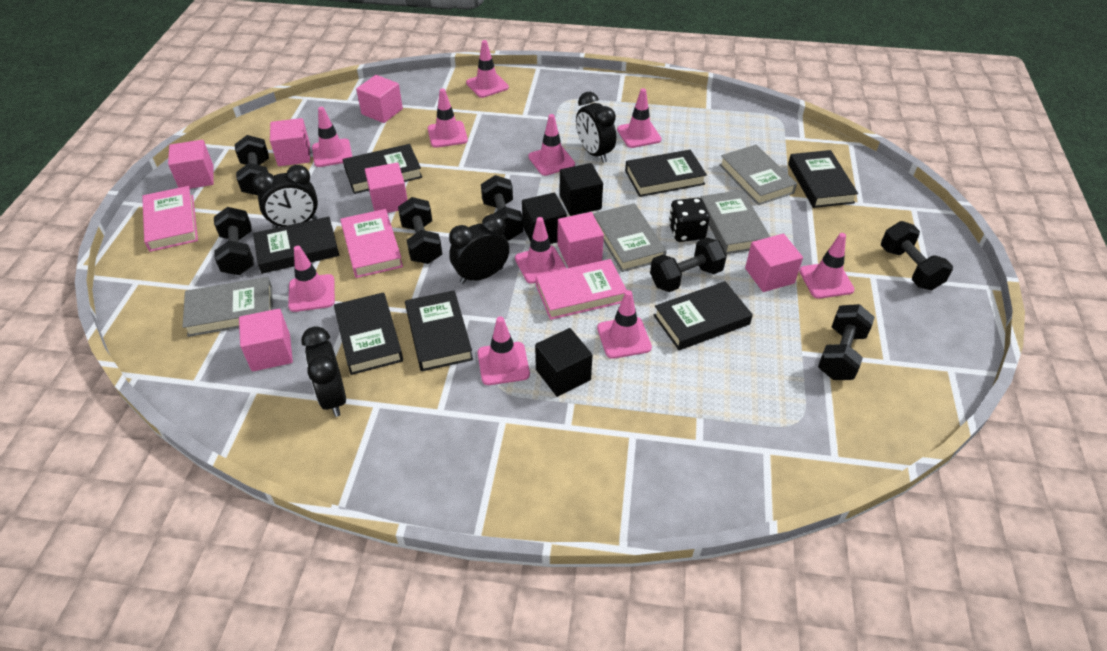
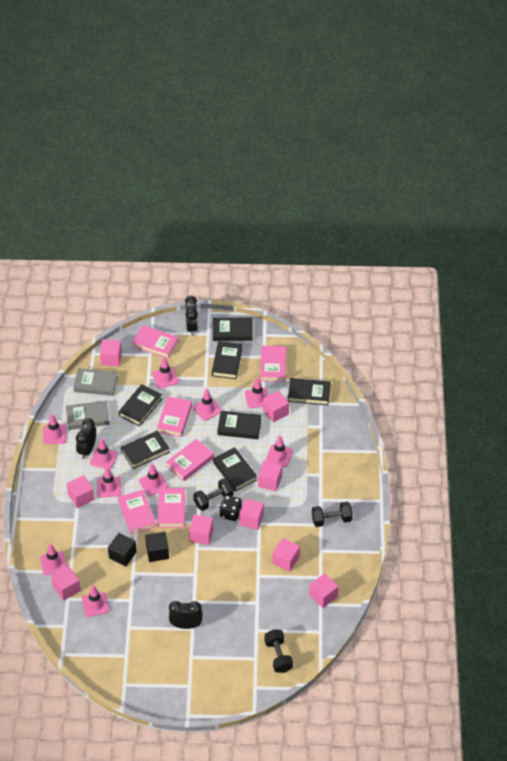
black clock: [252,165,318,228] [301,326,346,417] [449,214,509,284] [576,92,616,163] = 4 -> [76,418,96,459] [169,601,202,629] [185,296,198,336] = 3
black cube: [522,193,567,244] [535,328,592,397] [560,163,603,216] = 3 -> [108,533,137,567] [145,532,169,562] = 2
black dumbbell: [214,207,254,275] [235,135,269,196] [398,197,442,264] [481,175,523,241] [650,237,727,292] [818,304,875,380] [881,221,953,290] = 7 -> [193,478,234,511] [264,629,293,673] [312,502,353,527] = 3
grey book: [182,277,273,337] [593,203,666,272] [700,190,770,254] [719,145,797,205] = 4 -> [66,401,110,430] [73,368,118,396] = 2
pink book: [142,186,198,252] [340,209,403,278] [536,259,627,320] = 3 -> [118,490,157,535] [132,325,179,359] [157,396,192,437] [158,488,185,528] [166,439,214,481] [260,346,286,382] = 6
pink cube: [168,140,213,189] [239,309,293,372] [270,118,310,166] [356,75,403,123] [365,162,407,213] [558,212,604,268] [745,234,803,292] = 7 -> [51,566,81,601] [66,475,94,508] [100,339,122,366] [189,515,213,545] [239,499,264,530] [258,461,282,491] [263,391,289,422] [272,538,300,572] [309,573,339,608] = 9

